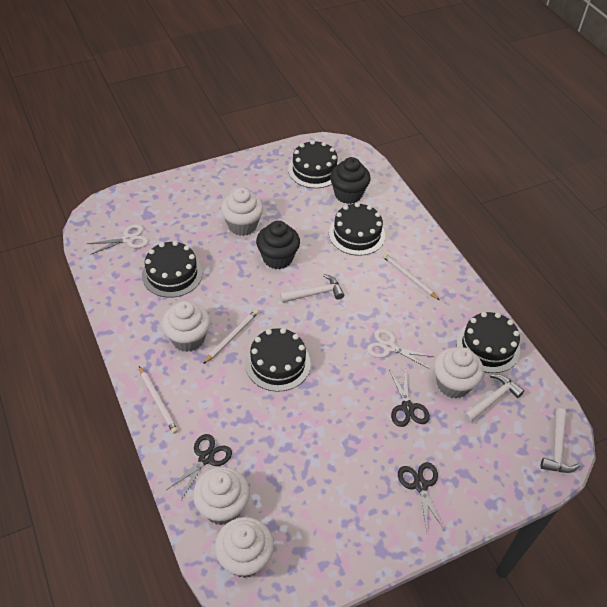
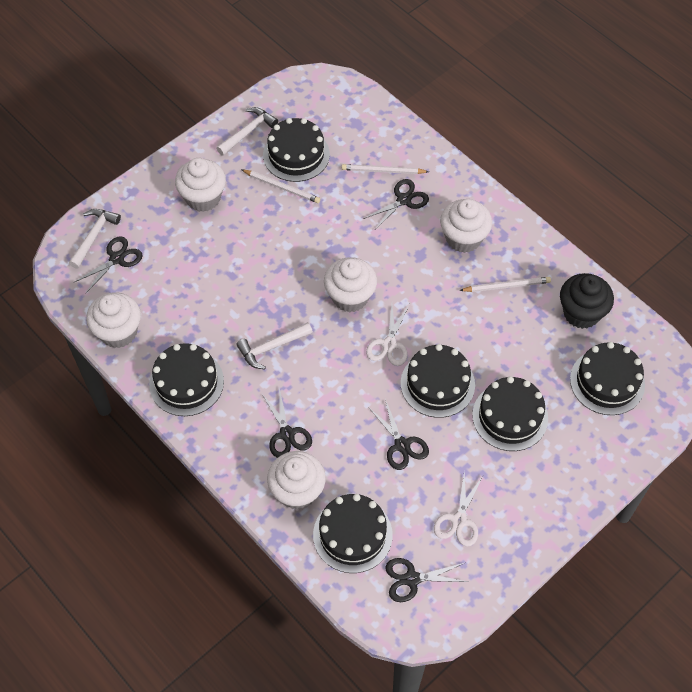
black cake: [142,241,202,298] [245,328,311,392] [288,140,338,188] [329,203,385,256] [456,312,520,373] = 5 -> [149,343,224,416] [263,118,330,182] [313,494,393,573] [401,344,475,418] [472,376,548,451] [570,342,645,415] = 6
black cupcake: [256,221,300,269] [330,157,371,204] = 2 -> [560,273,614,329] = 1
black scissors: [168,434,232,500] [389,368,430,427] [398,462,445,532] = 3 -> [75,236,143,293] [262,387,312,458] [363,179,429,229] [368,399,429,470] [385,558,468,602] = 5

